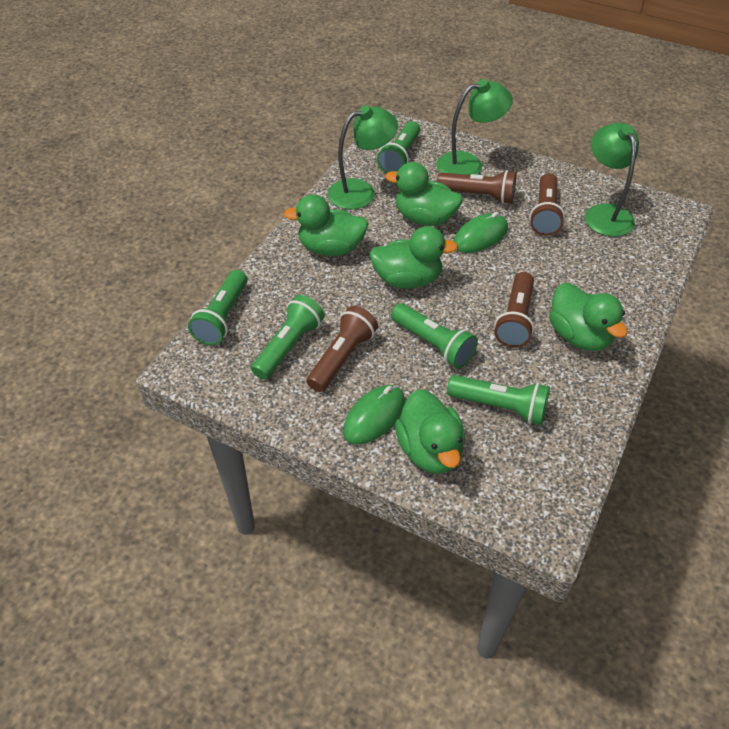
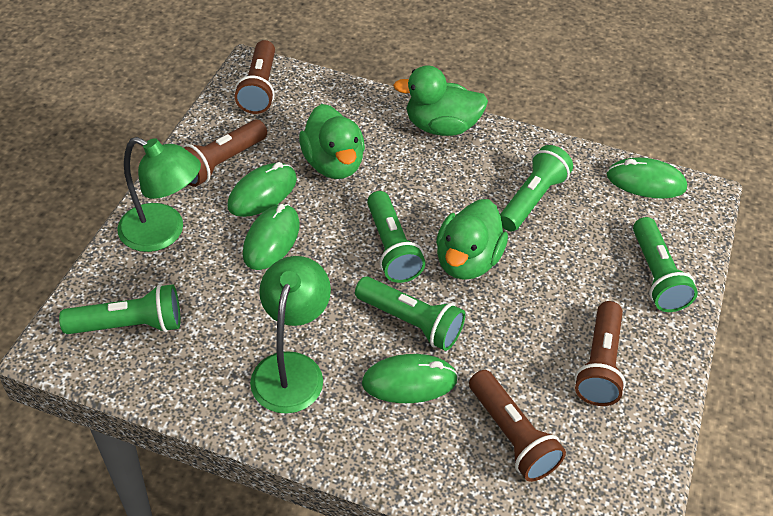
green duck: [283,195,368,256] [369,226,458,289] [385,162,463,226] [395,389,465,474] [549,283,628,351] = 5 -> [299,104,365,179] [393,65,488,136] [436,199,508,280] = 3
green lamp: [328,105,398,209] [436,79,513,175] [585,123,639,237] = 3 -> [117,137,201,252] [250,256,331,414] = 2
green mouse: [343,385,405,445] [453,212,508,253] = 2 -> [227,162,297,217] [243,204,300,270] [362,354,458,403] [606,157,687,199] = 4

